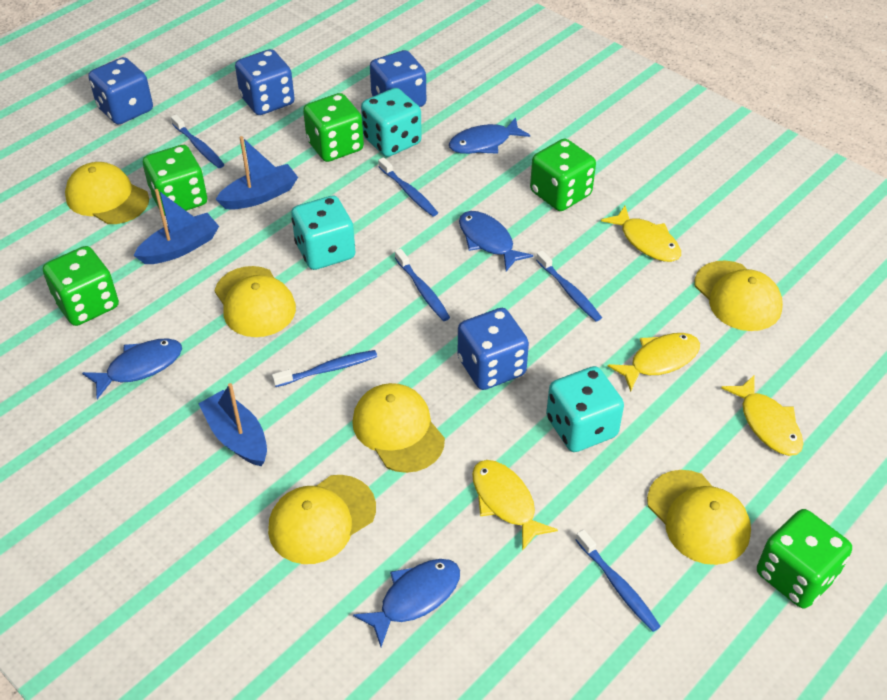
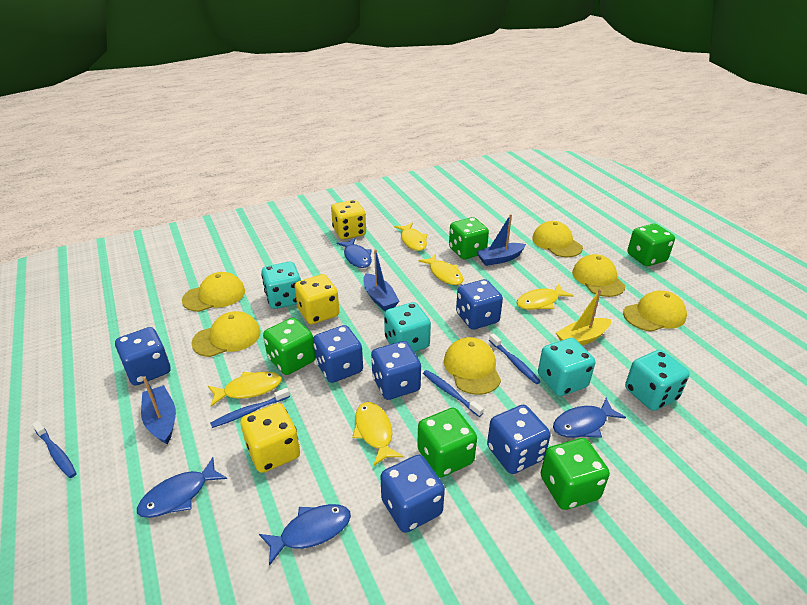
blue dice: [88,57,153,125] [235,49,295,115] [370,50,426,107] [458,308,529,390] = 4 -> [115,327,170,385] [313,325,363,383] [371,341,421,400] [380,455,445,533] [456,279,503,330] [487,405,551,474] = 6
blue toothbrush: [171,114,224,168] [272,350,377,387] [378,157,438,216] [395,249,450,321] [536,250,602,322] [576,529,661,632] = 6 -> [32,421,77,478] [210,388,290,428] [423,370,484,417] [489,333,541,384] = 4
turquoise dice: [291,196,355,270] [361,88,422,157] [546,366,624,452] = 3 -> [261,262,301,309] [384,302,431,352] [538,338,595,396] [625,350,690,411] = 4
yellow boat: none = 0 -> [556,289,611,345] = 1
yellow dice: none = 0 -> [240,403,300,473] [295,274,340,324] [331,200,366,240] = 3
yellow fish: [472,460,558,551] [601,206,681,262] [608,333,700,392] [721,375,803,456] = 4 -> [208,372,282,407] [352,402,403,466] [394,223,427,251] [418,254,463,285] [517,284,573,310] = 5

